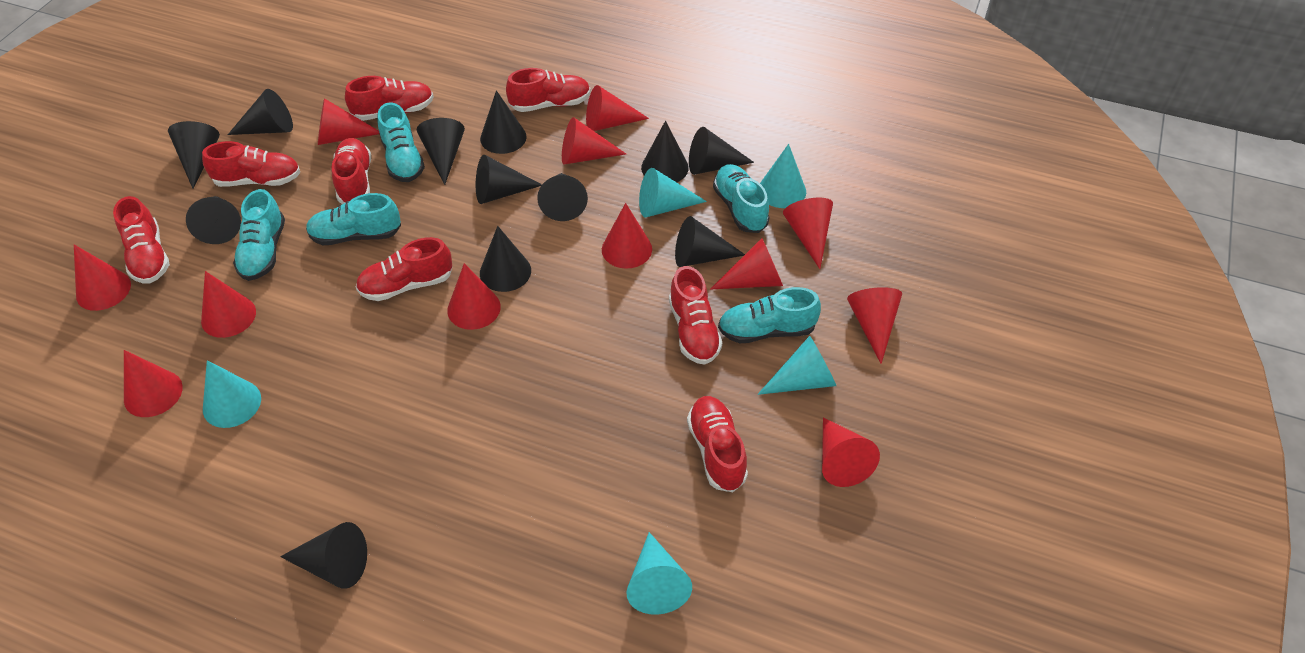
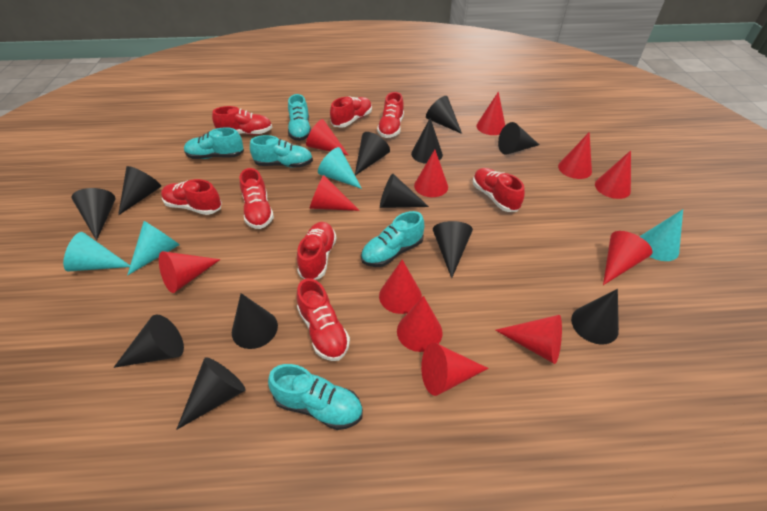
turquoise cone: [203,360,261,428] [627,532,692,615] [639,168,707,218] [758,336,836,395] [760,144,806,208] = 5 -> [63,232,130,271] [127,221,180,275] [318,147,362,189] [640,209,683,261] = 4

